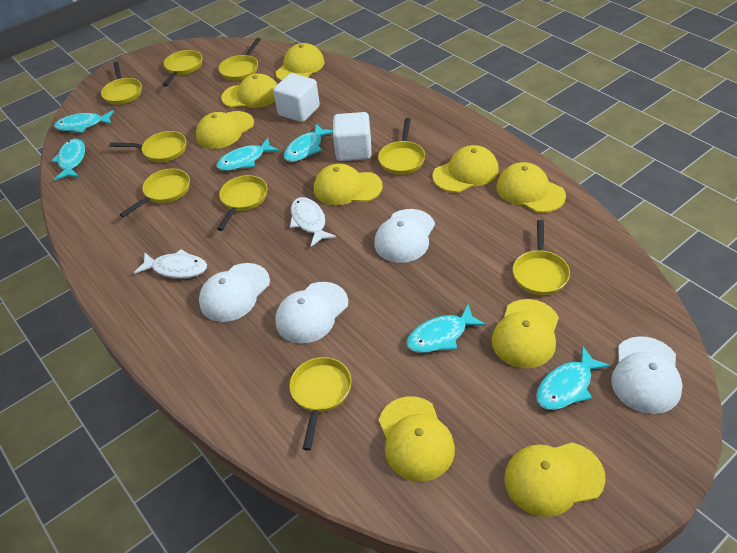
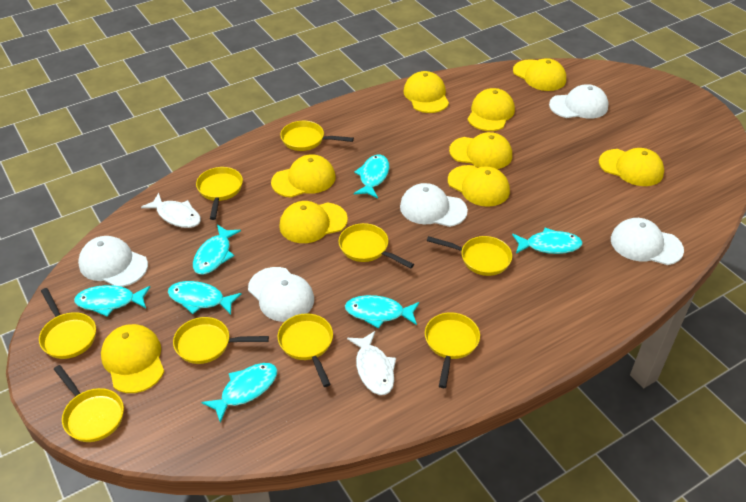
turquoise fish: [51,139,85,181] [54,110,114,133] [216,138,279,171] [284,124,333,162] [406,304,486,353] [536,347,610,410] = 6 -> [74,285,150,317] [168,281,241,315] [193,224,241,274] [201,363,277,423] [345,295,419,328] [354,155,389,198] [512,228,582,254] = 7
white cap: [199,263,270,322] [275,282,348,344] [374,209,435,263] [611,336,683,414] = 4 -> [78,236,148,287] [248,267,314,322] [400,183,468,227] [549,84,609,119] [611,218,684,265] = 5
white cube: [273,73,320,122] [333,112,372,161] = 2 -> none = 0

